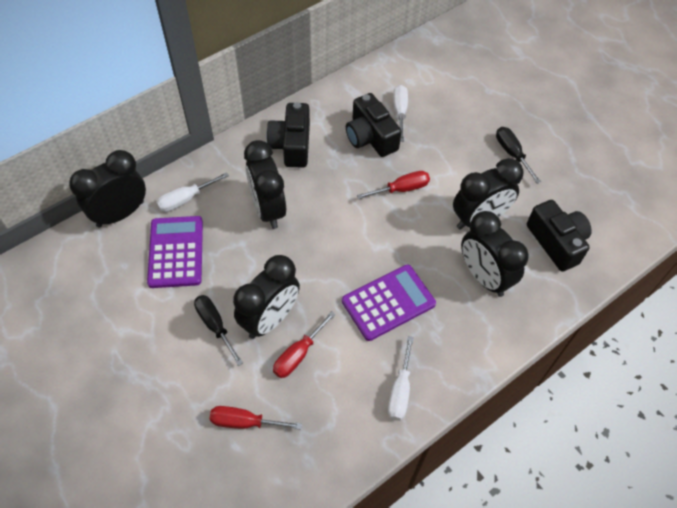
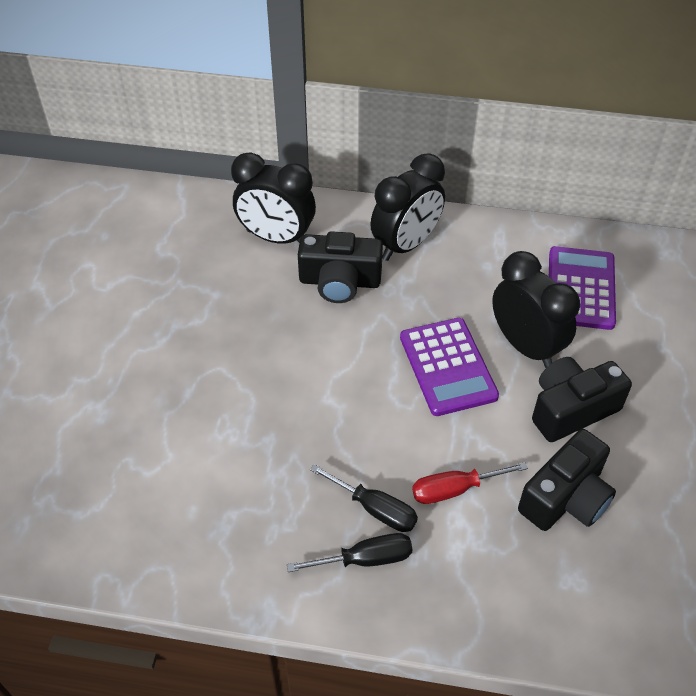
black clock: [69,150,146,228] [233,255,300,339] [244,140,286,229] [453,158,524,230] [461,211,529,297] = 5 -> [231,152,316,244] [370,153,445,261] [492,251,580,368] = 3
red screwdriver: [210,406,302,430] [273,311,336,378] [357,171,430,199] = 3 -> [412,462,528,504] = 1
white screwdriver: [156,172,229,212] [388,336,414,421] [393,85,408,142] = 3 -> none = 0

